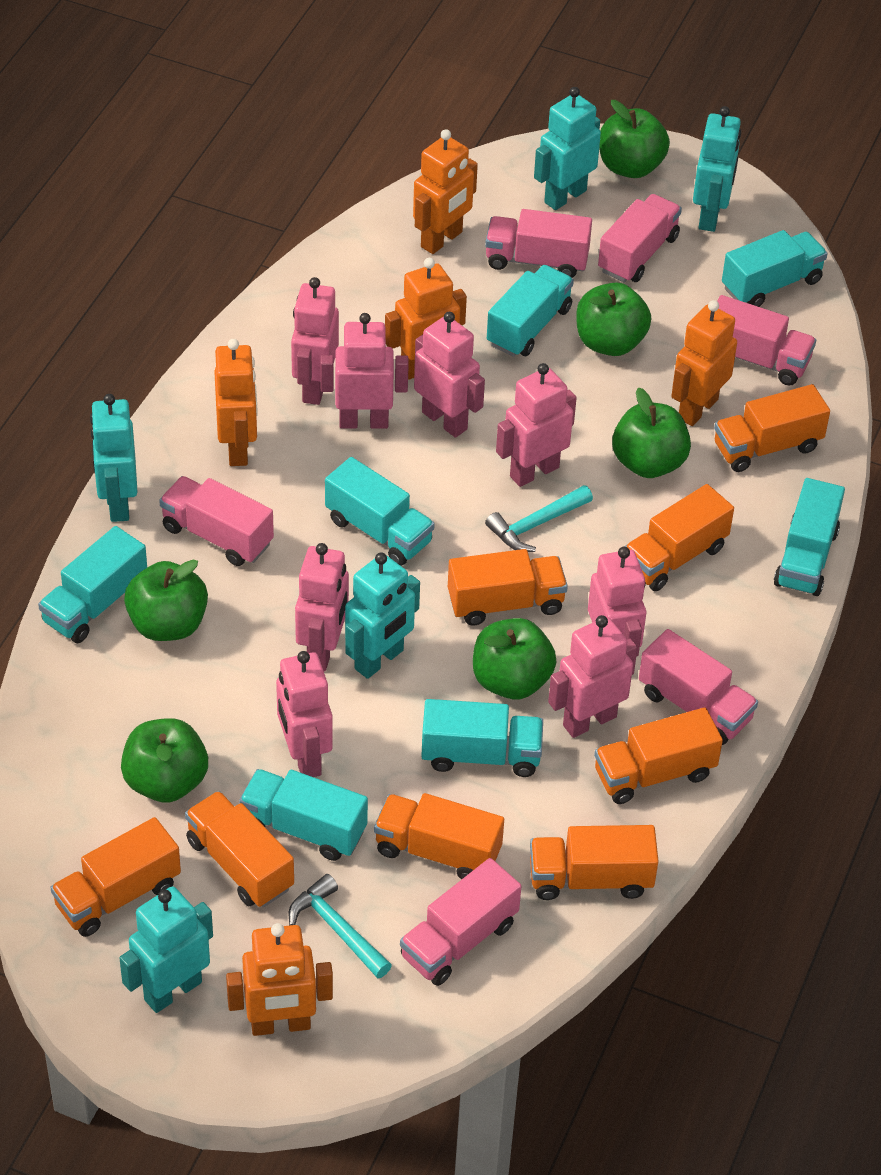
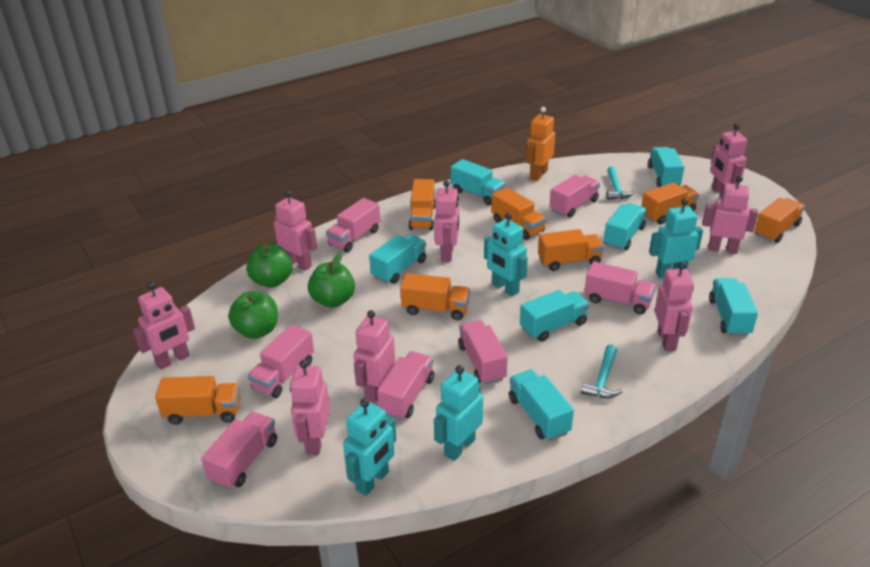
green apple: [121,718,208,803] [124,559,208,641] [473,618,557,699] [576,283,651,356] [599,100,670,178] [612,388,691,478] = 6 -> [228,291,278,339] [246,244,293,288] [308,253,355,308] = 3
orange robot: [214,339,258,466] [226,923,333,1036] [385,258,467,380] [413,129,478,254] [671,300,737,426] = 5 -> [526,107,555,181] = 1
orange truck: [50,817,181,937] [185,791,294,907] [374,793,504,879] [448,549,568,625] [530,825,658,900] [594,707,723,804] [624,484,734,591] [714,384,830,472] = 8 -> [155,376,241,425] [400,273,470,320] [408,179,436,230] [491,187,546,240] [538,229,604,271] [642,182,699,225] [755,198,805,243] = 7
pink truck: [159,476,274,566] [400,858,521,986] [485,209,592,278] [598,194,682,283] [639,629,758,745] [717,295,816,386] = 6 -> [201,412,277,490] [248,324,314,398] [326,198,381,252] [377,351,434,420] [458,320,508,385] [549,175,600,218] [584,261,656,315] = 7
turquoise robot: [90,394,137,522] [119,886,213,1013] [345,552,420,679] [534,87,601,210] [693,106,741,232] = 5 -> [343,398,396,496] [434,365,483,461] [484,212,528,296] [649,199,703,279] = 4

